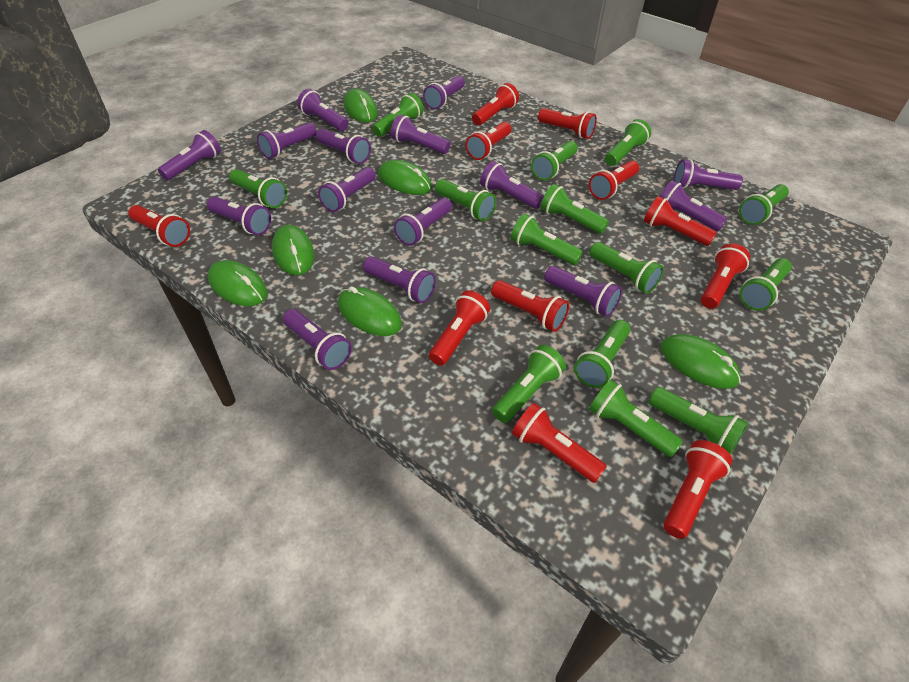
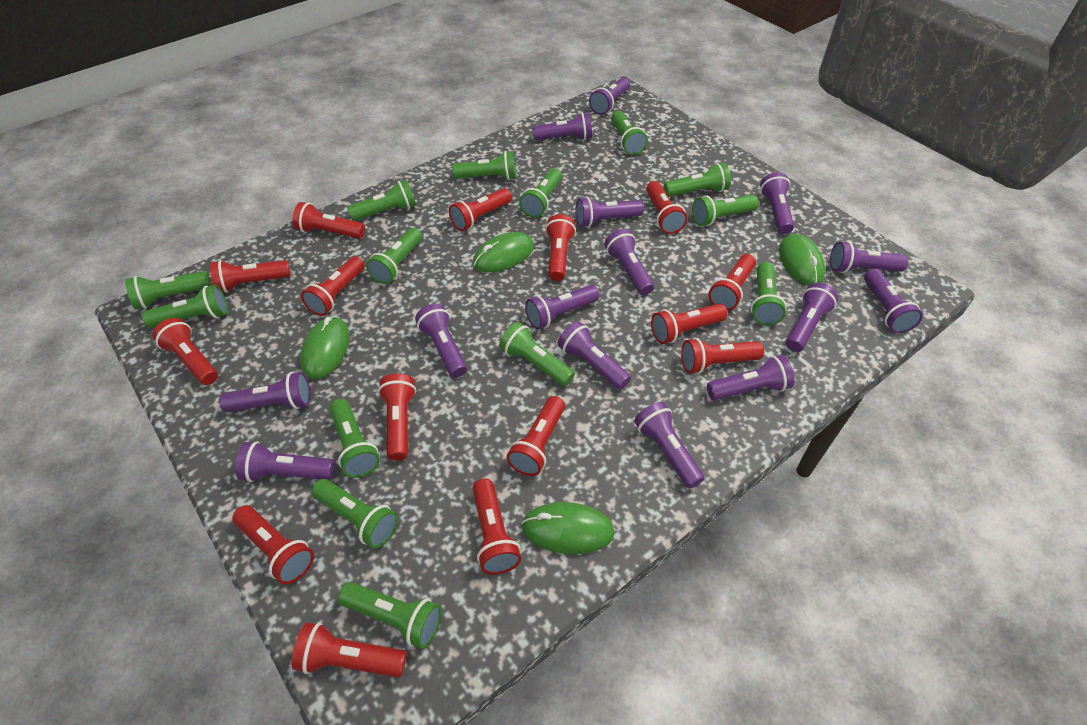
green mouse: [208,260,268,306] [272,225,314,275] [338,286,402,336] [344,89,378,122] [378,160,432,195] [661,334,741,389] = 6 -> [300,316,350,379] [472,232,534,273] [521,502,615,554] [779,234,825,286] = 4
red flashlight: [128,205,190,247] [429,290,490,366] [466,122,511,160] [472,83,519,125] [491,280,569,332] [512,403,607,483] [538,108,597,139] [589,160,639,200] [644,196,717,246] [663,440,732,539] [701,243,750,309] = 11 -> [152,318,218,385] [210,260,291,293] [232,505,314,584] [292,202,365,239] [292,622,407,677] [301,256,364,316] [378,373,416,461] [449,188,512,231] [472,479,521,574] [506,396,565,476] [545,214,576,281] [646,181,687,234] [651,304,728,344] [681,338,764,374] [708,254,756,311] = 15

